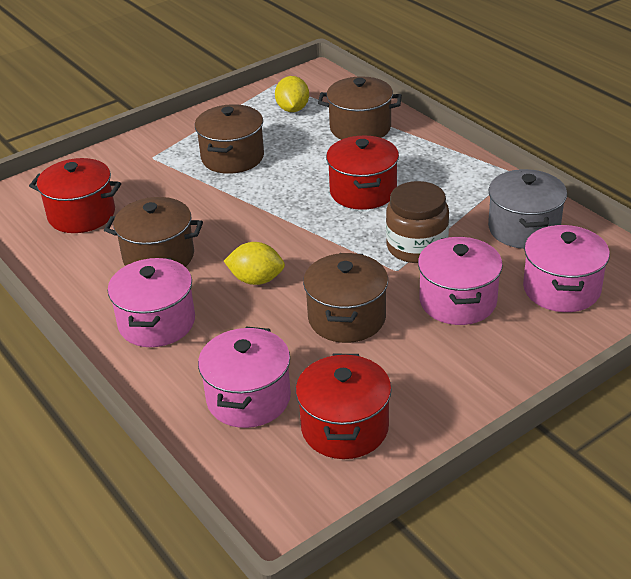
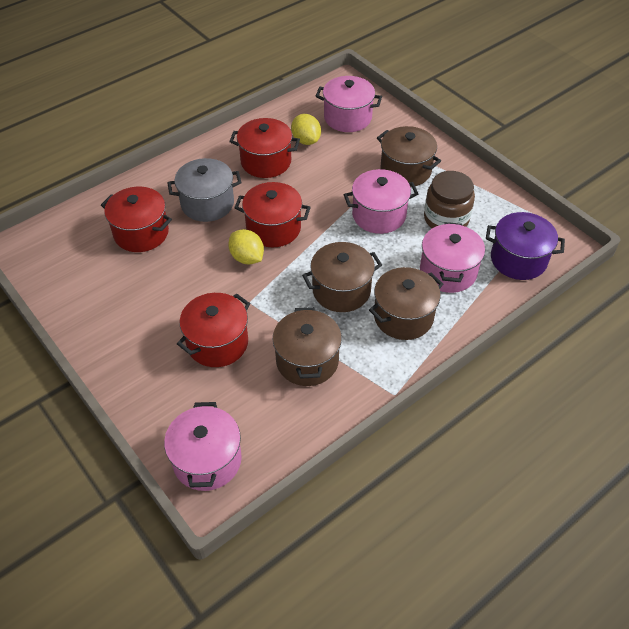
purple pot: none = 0 -> [486,212,565,280] = 1
red pot: [29,158,121,233] [296,354,392,459] [326,136,399,210] = 3 -> [101,187,172,252] [177,293,251,367] [229,118,300,178] [234,182,311,247] = 4

